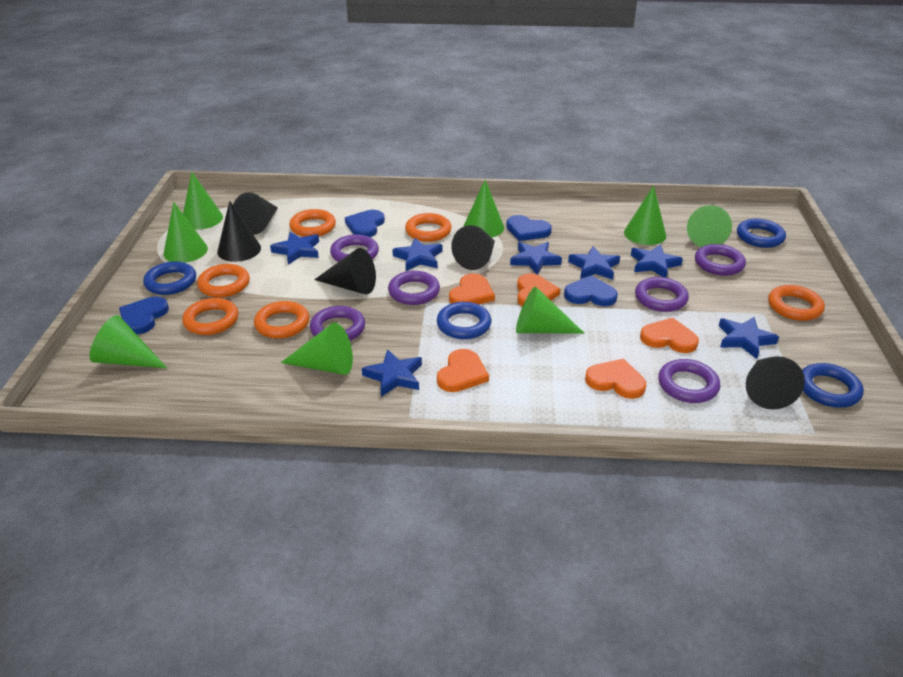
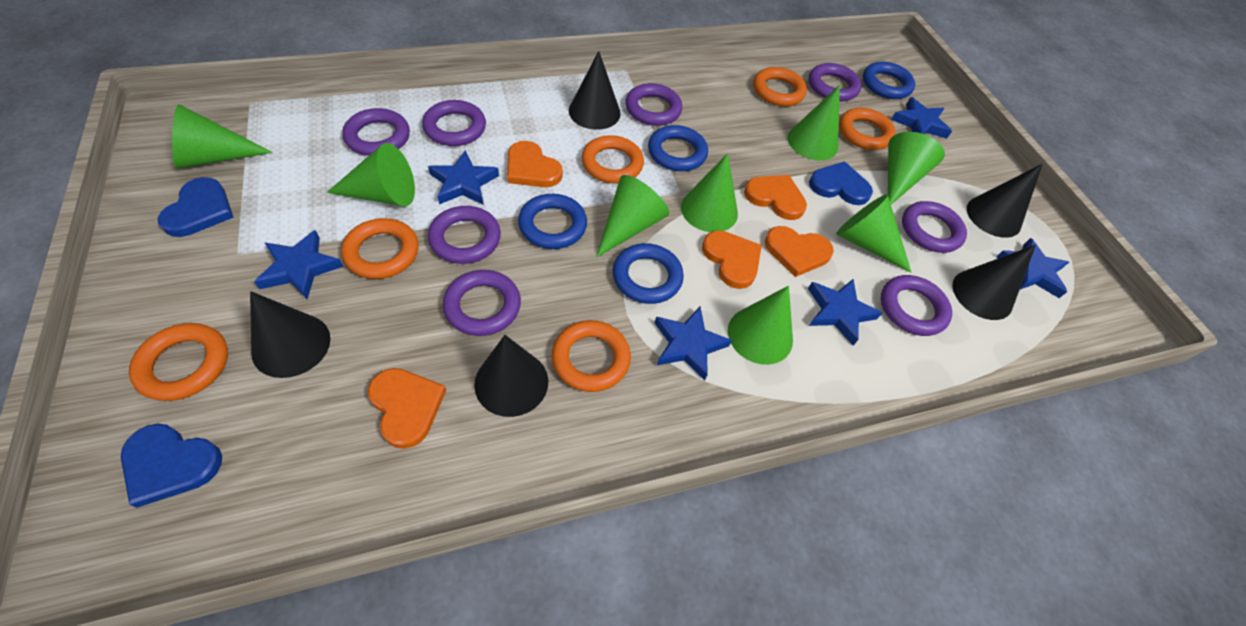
blue heart: [119,297,169,334] [345,210,385,237] [506,215,552,241] [564,275,618,306] = 4 -> [121,424,222,508] [158,177,234,237] [809,161,873,205] = 3
blue star: [270,232,319,265] [362,349,422,397] [392,237,442,271] [510,242,562,275] [568,246,620,280] [631,244,683,278] [719,317,779,359] = 7 -> [254,230,343,299] [428,150,499,205] [655,307,732,381] [808,279,882,346] [891,97,952,139] [996,238,1069,298] = 6
purple ring: [310,306,365,341] [330,235,379,262] [388,271,440,305] [635,277,689,312] [658,359,720,403] [695,244,746,276] = 6 -> [342,108,410,156] [422,100,486,146] [428,206,501,264] [443,270,521,336] [625,83,682,126] [809,63,862,101] [881,275,952,336] [902,201,967,253] = 8

